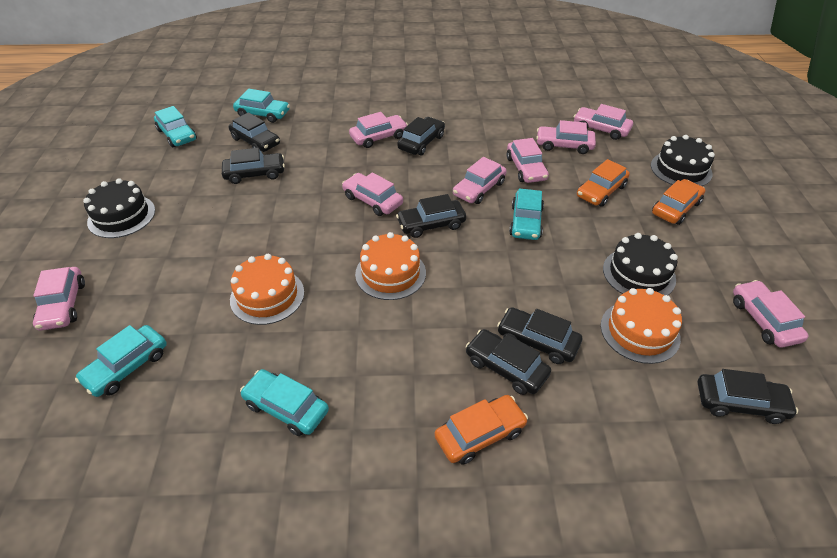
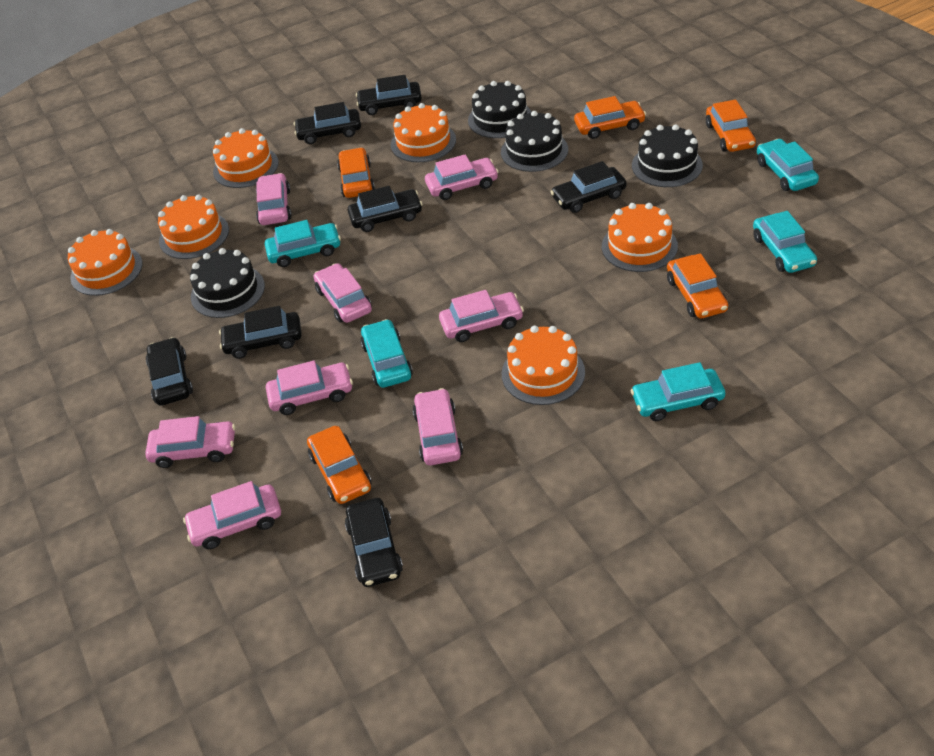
black cake: [83,178,155,238] [603,233,678,295] [651,135,715,186] = 3 -> [190,248,265,318] [468,81,532,138] [501,111,568,172] [632,124,703,187] = 4
orange cake: [230,254,304,325] [355,232,426,300] [601,288,682,364] = 3 -> [68,229,142,296] [158,195,229,259] [213,128,279,188] [391,103,456,162] [502,326,585,405] [602,203,678,272] = 6
orange car: [435,395,528,465] [577,159,630,207] [652,179,706,225] = 3 -> [307,426,371,504] [337,147,375,198] [574,96,646,139] [667,253,728,319] [706,99,756,152] = 5

